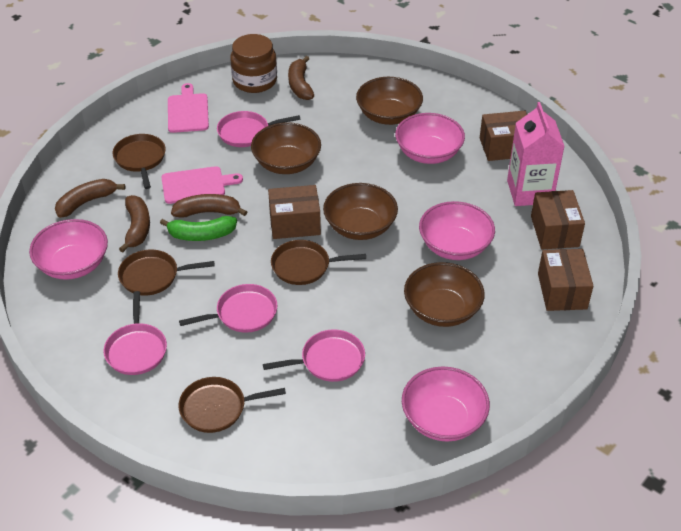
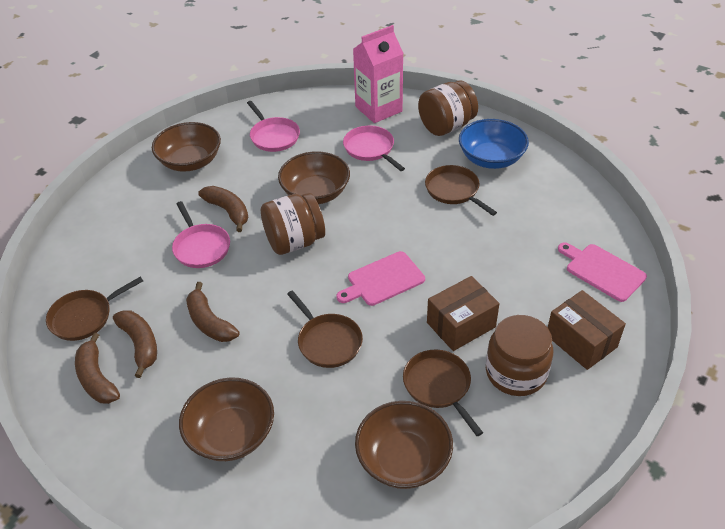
blue bowl: none = 0 -> [459,119,529,169] = 1
brown box: [268,185,321,239] [480,111,527,161] [531,190,585,250] [538,249,593,311] = 4 -> [427,276,500,351] [548,290,626,370] = 2
brown jar: [230,34,277,93] = 1 -> [261,193,325,255] [418,80,478,136] [486,315,553,396] = 3
green banana: [160,216,237,241] = 1 -> none = 0
pink bowl: [29,219,108,280] [395,113,465,164] [402,367,490,442] [419,201,495,260] = 4 -> none = 0
pink pan: [103,291,167,375] [179,284,277,333] [217,111,301,147] [263,330,365,382] = 4 -> [172,201,230,268] [247,101,300,152] [343,126,405,171] = 3

